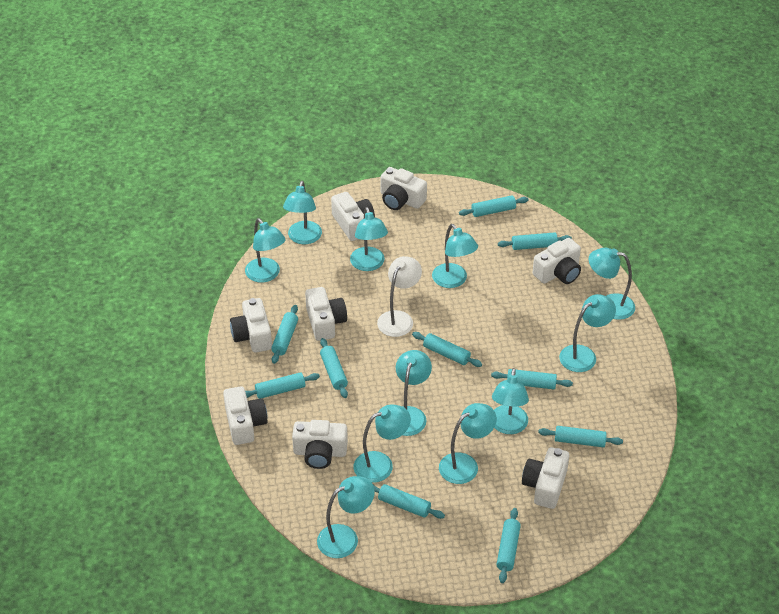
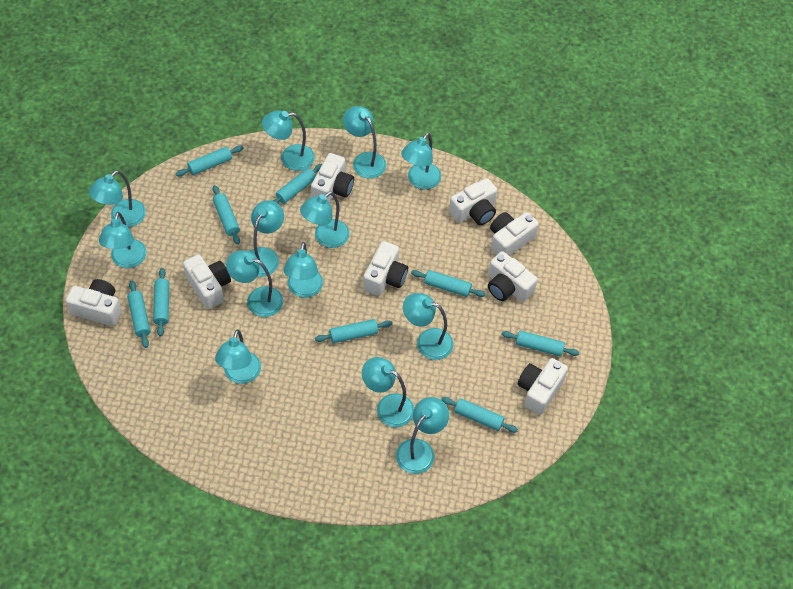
turquoise lamp: [245,218,286,283] [283,181,322,244] [317,476,375,558] [350,207,388,271] [354,404,411,483] [396,350,432,436] [432,224,478,288] [439,403,497,484] [492,368,529,434] [559,294,616,372] [589,248,635,320] = 11 -> [89,170,146,227] [99,212,147,268] [215,330,261,384] [226,250,283,317] [250,200,284,277] [262,110,315,171] [283,242,323,298] [300,192,350,248] [343,106,386,179] [362,357,414,427] [396,397,449,474] [401,133,441,189] [403,293,453,360] = 13
turquoise rolling pin: [245,372,320,399] [271,305,298,364] [320,338,348,398] [373,484,445,519] [412,332,482,367] [459,195,529,217] [491,369,573,389] [496,508,521,583] [498,232,572,250] [538,426,623,447] = 10 -> [127,280,151,348] [153,268,169,337] [176,146,243,176] [213,185,240,245] [273,164,322,204] [315,319,392,343] [411,270,485,297] [441,397,518,433] [501,330,579,357] = 9
white lamp: [377,256,422,337] = 1 -> none = 0

